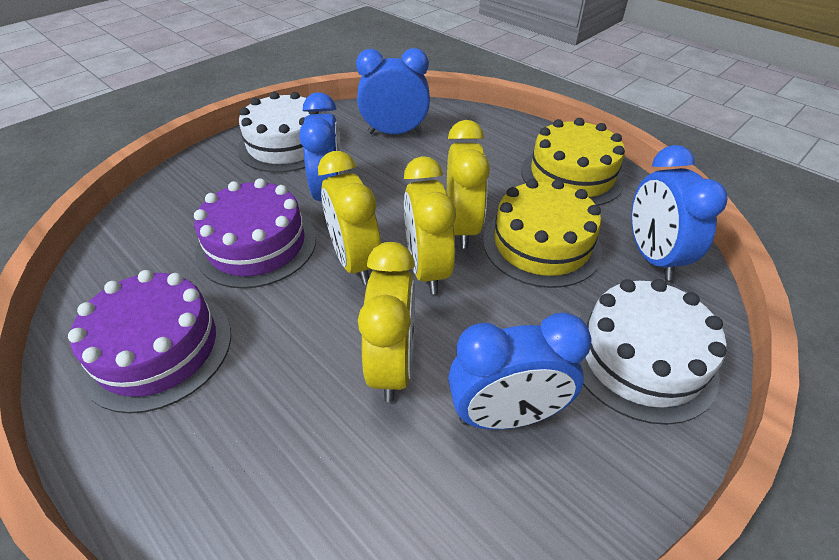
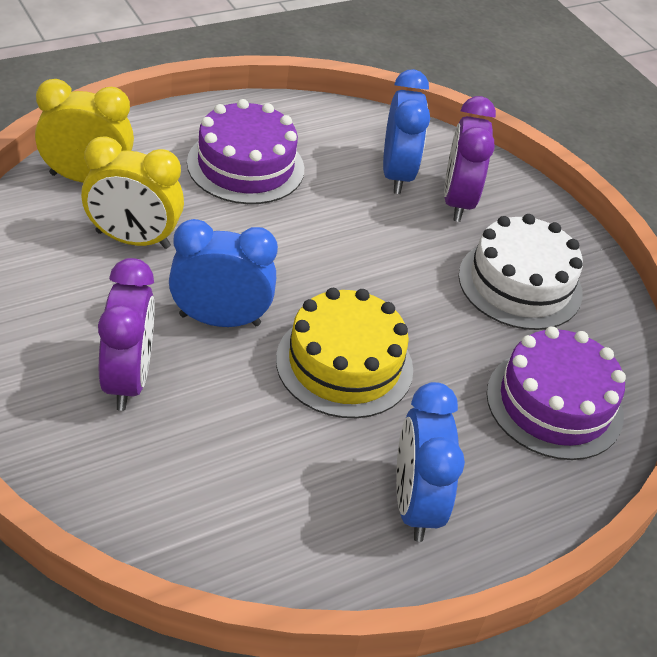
blue clock: [299,92,344,201] [356,48,430,134] [448,313,592,430] [631,145,727,280] = 4 -> [169,219,278,327] [383,69,430,194] [396,382,465,542] = 3
purple clock: none = 0 -> [98,258,155,411] [444,96,496,222] = 2
white cake: [238,92,321,173] [579,279,727,425] = 2 -> [459,214,583,330] = 1
yellow cake: [483,179,603,288] [521,118,625,206] = 2 -> [276,288,413,418] = 1
yellow clock: [318,151,381,285] [358,242,415,402] [404,156,456,294] [447,120,490,249] = 4 -> [35,79,134,183] [81,136,184,249] = 2

